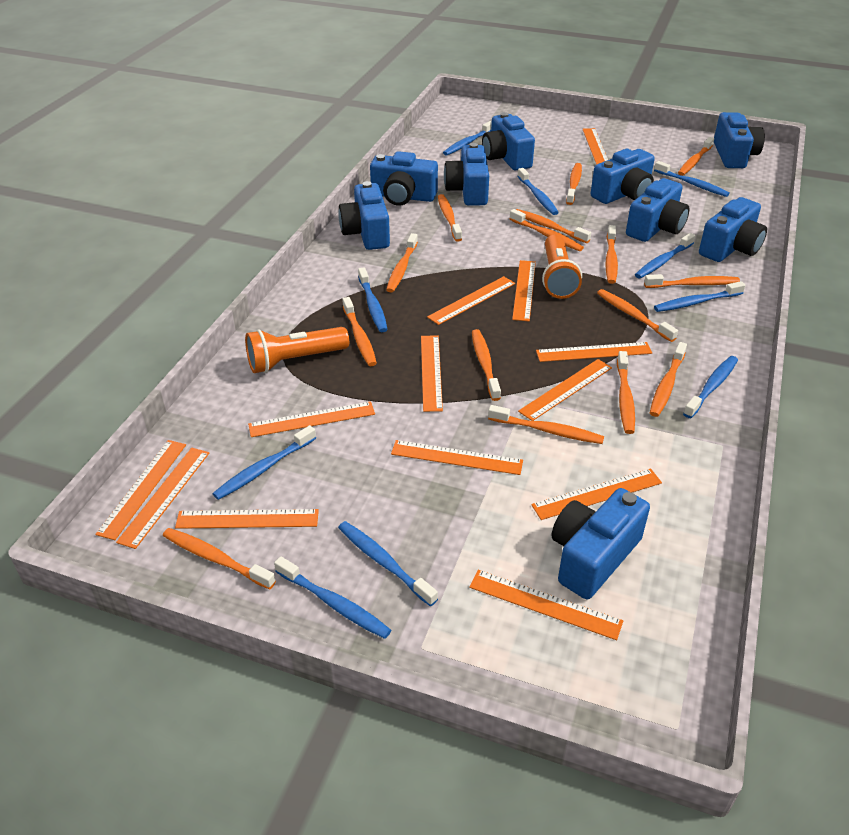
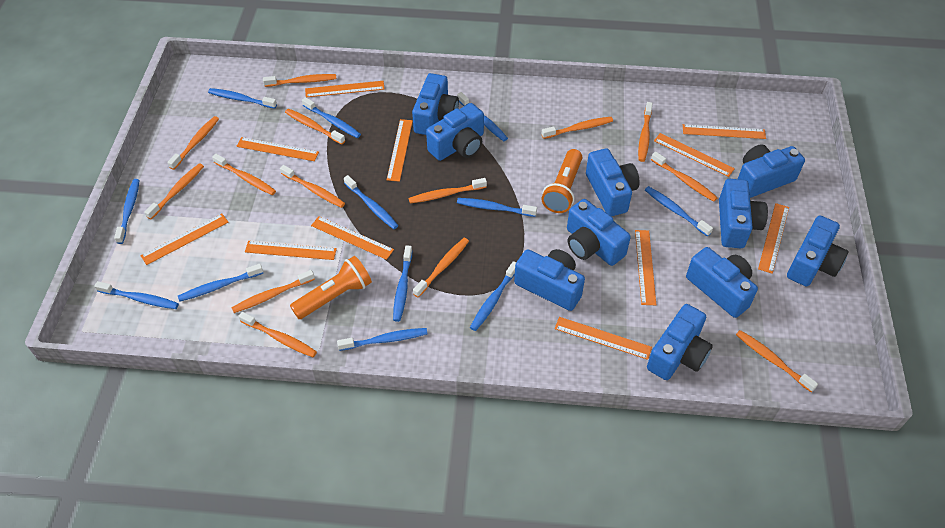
blue camera: [338,181,390,250] [370,151,438,206] [444,143,489,206] [482,112,535,170] [552,488,650,599] [591,149,655,204] [626,178,689,242] [699,197,767,262] [714,112,765,168] = 9 -> [412,73,459,135] [426,103,484,161] [514,249,585,311] [567,199,631,266] [586,149,640,216] [647,304,713,380] [686,247,758,318] [719,179,768,248] [738,144,805,198] [787,216,848,286] = 10
blue toothbrush: [213,425,316,500] [274,556,391,639] [338,521,438,606] [358,267,388,332] [443,121,492,156] [517,168,559,215] [635,233,695,278] [654,161,730,197] [654,281,746,312] [683,356,738,418] = 10 -> [94,281,179,309] [114,179,140,244] [178,264,263,302] [208,88,277,109] [302,97,361,138] [337,328,428,351] [344,175,399,229] [393,245,412,322] [457,92,508,141] [457,198,537,217] [470,261,516,331] [645,186,713,237] = 12
orange ruler: [95,440,186,540] [116,448,209,549] [175,509,319,529] [248,401,375,437] [391,440,523,475] [421,336,443,412] [427,276,515,325] [469,570,623,640] [512,260,536,321] [518,359,612,421] [531,468,662,520] [536,342,652,362] [583,128,608,165] = 13 -> [140,213,228,265] [236,137,319,161] [245,241,337,260] [305,81,385,97] [311,216,394,260] [387,119,413,182] [555,317,652,360] [635,230,656,305] [654,133,735,177] [683,124,766,139] [758,203,789,274] = 11
orange toothbrush: [163,528,276,589] [342,297,377,366] [386,233,418,293] [438,194,462,242] [472,329,501,401] [488,405,604,444] [509,209,584,251] [516,209,591,243] [566,163,582,205] [597,289,678,342] [605,225,618,284] [617,351,635,434] [644,274,740,288] [650,342,687,417] [678,137,714,176] = 15 -> [144,163,204,219] [167,116,219,170] [212,154,276,195] [231,270,315,313] [238,312,317,357] [263,74,336,87] [280,165,345,208] [285,109,345,145] [409,178,487,203] [413,238,469,298] [542,117,613,139] [638,102,653,162] [651,152,718,202] [736,330,818,392] = 14

